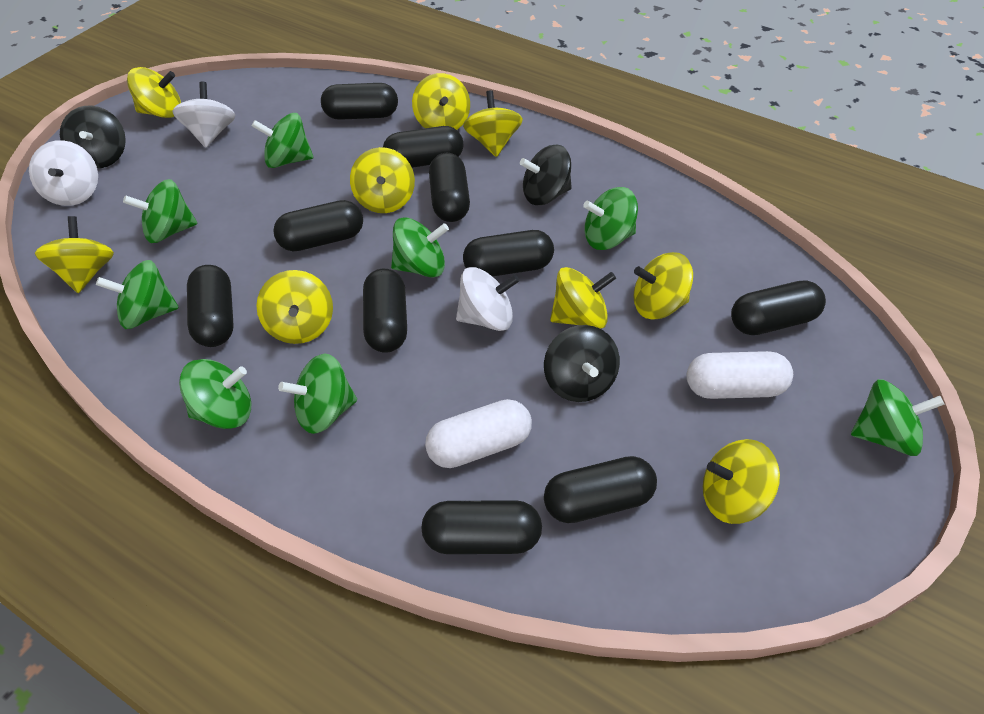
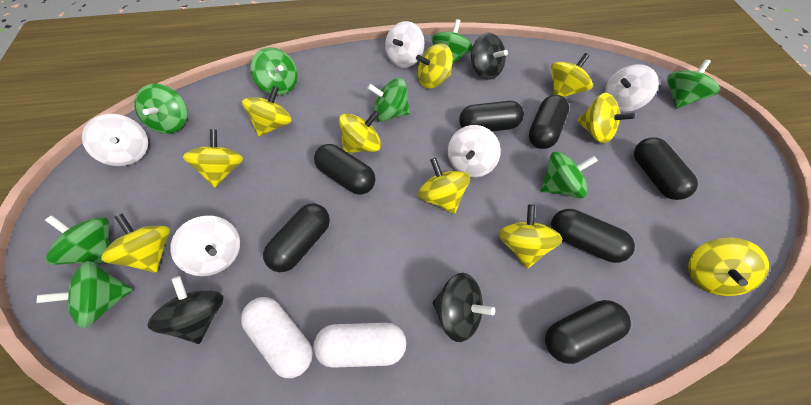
black capsule: [187,265,234,347] [273,200,363,251] [321,83,398,120] [363,269,407,353] [383,126,463,168] [421,500,542,554] [429,153,470,222] [463,230,554,277] [544,456,657,523] [731,281,826,335] = 10 -> [263,204,330,272] [314,144,376,195] [459,101,524,132] [529,95,569,149] [545,300,631,364] [551,209,635,263] [634,137,698,200] = 7
white spinning top: [29,140,98,206] [173,82,235,148] [456,267,520,331] = 3 -> [82,114,148,166] [170,216,240,276] [385,21,424,68] [448,125,501,177] [604,64,659,112] = 5
yellow spinning top: [35,216,114,293] [127,67,181,118] [256,270,333,344] [350,147,415,213] [412,73,470,130] [463,90,523,157] [550,267,616,329] [633,252,693,319] [703,439,780,524] = 9 -> [101,214,170,273] [183,129,243,188] [242,86,292,137] [339,110,381,153] [416,43,453,88] [418,158,470,214] [498,204,563,269] [551,53,593,97] [577,93,635,144] [688,237,769,296] = 10

